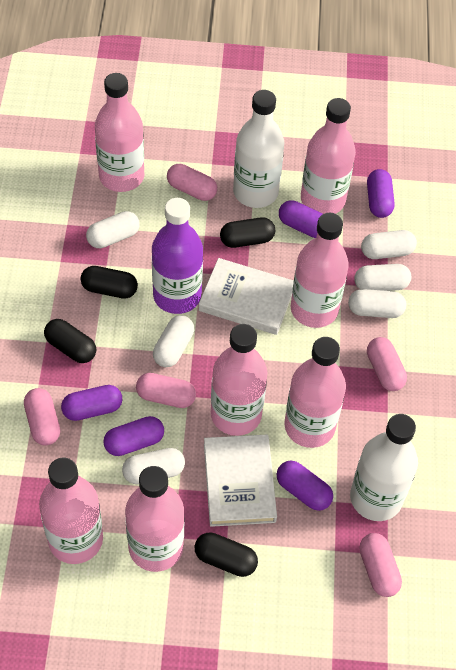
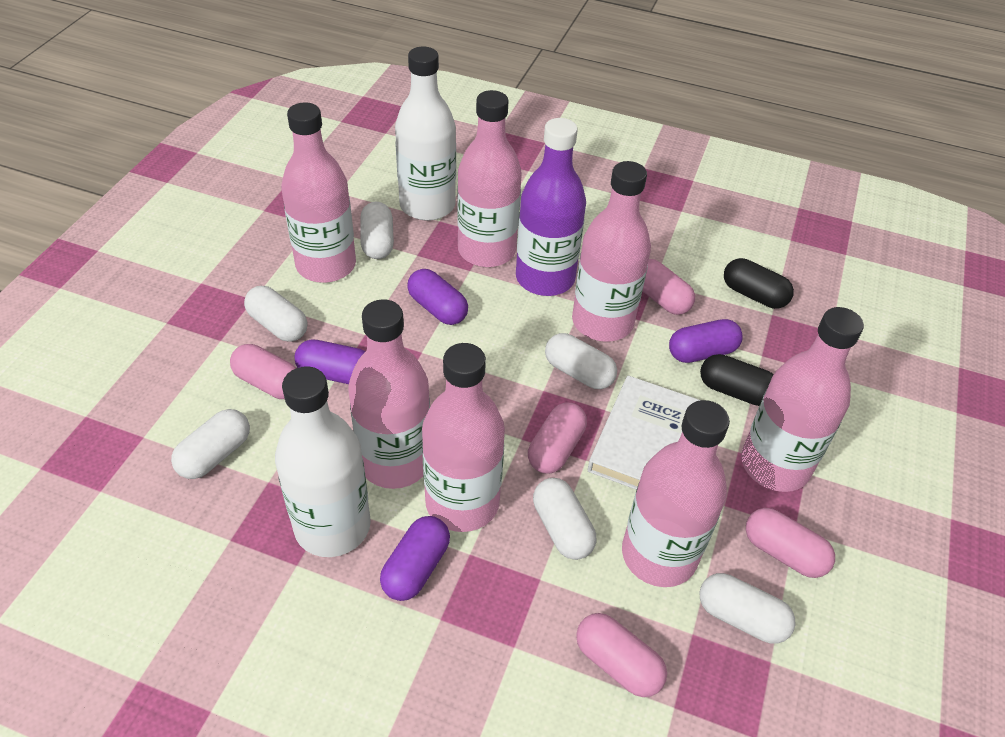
black capsule: [44,319,96,363] [81,266,138,299] [194,532,258,577] [220,217,275,248] = 4 -> [700,354,774,406] [724,258,794,309] = 2
purple capsule: [61,385,123,421] [103,416,164,456] [277,461,333,511] [279,200,323,238] [367,169,394,218] = 5 -> [295,340,365,384] [380,516,450,601] [407,269,468,325] [669,319,743,363] = 4
white book: [199,258,294,335] [204,435,277,527] = 2 -> [588,375,700,490] = 1

